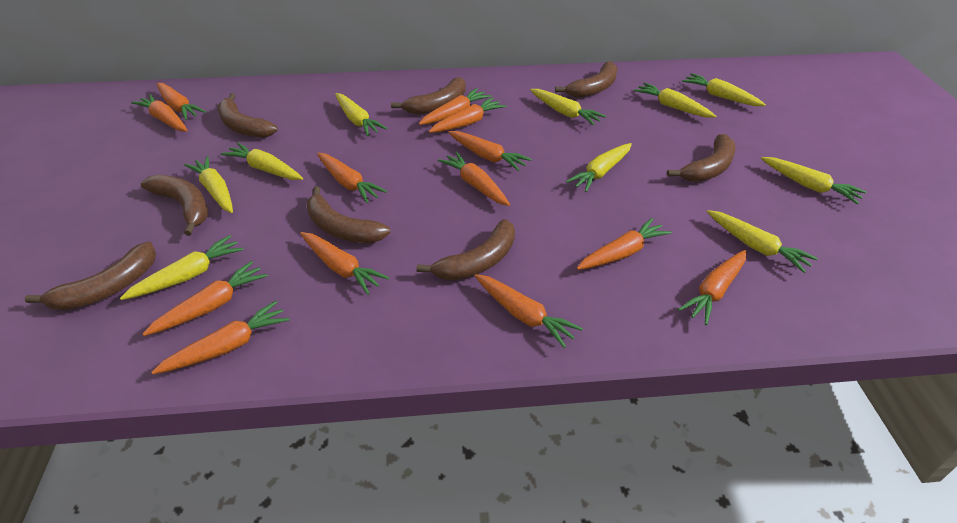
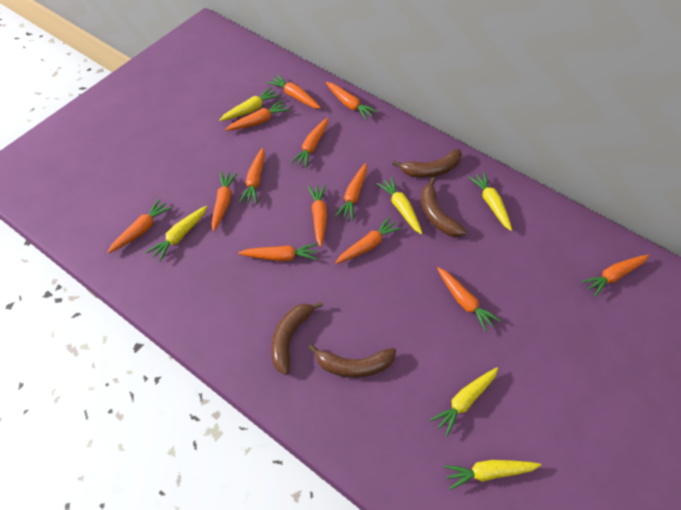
brown banana: [25,242,156,311] [141,175,208,236] [218,93,278,138] [306,186,391,243] [391,77,466,115] [417,219,515,280] [555,61,618,98] [667,134,736,182] = 8 -> [271,301,323,375] [308,344,396,378] [392,149,462,178] [421,177,467,237] = 4
yellow carrot: [120,235,243,300] [184,156,233,213] [221,143,303,180] [335,93,387,136] [530,89,606,126] [566,143,632,192] [634,83,716,118] [682,73,766,106] [707,210,818,273] [761,157,866,204] = 10 -> [146,206,208,262] [219,87,280,121] [377,177,422,234] [430,367,498,436] [444,460,542,490] [468,172,512,231] = 6

